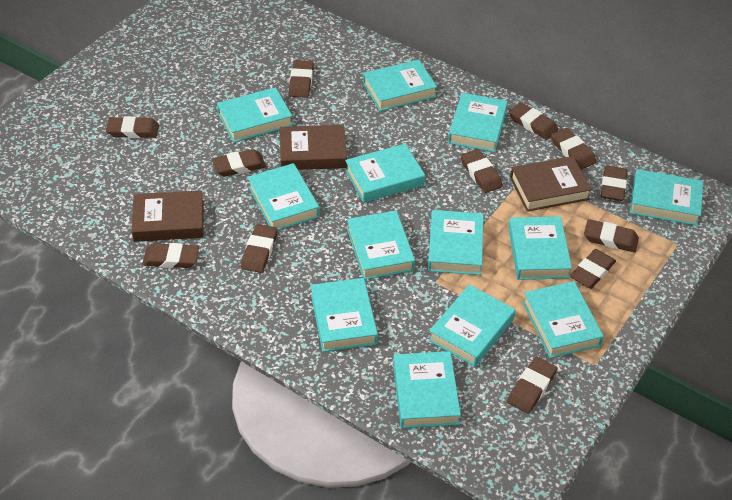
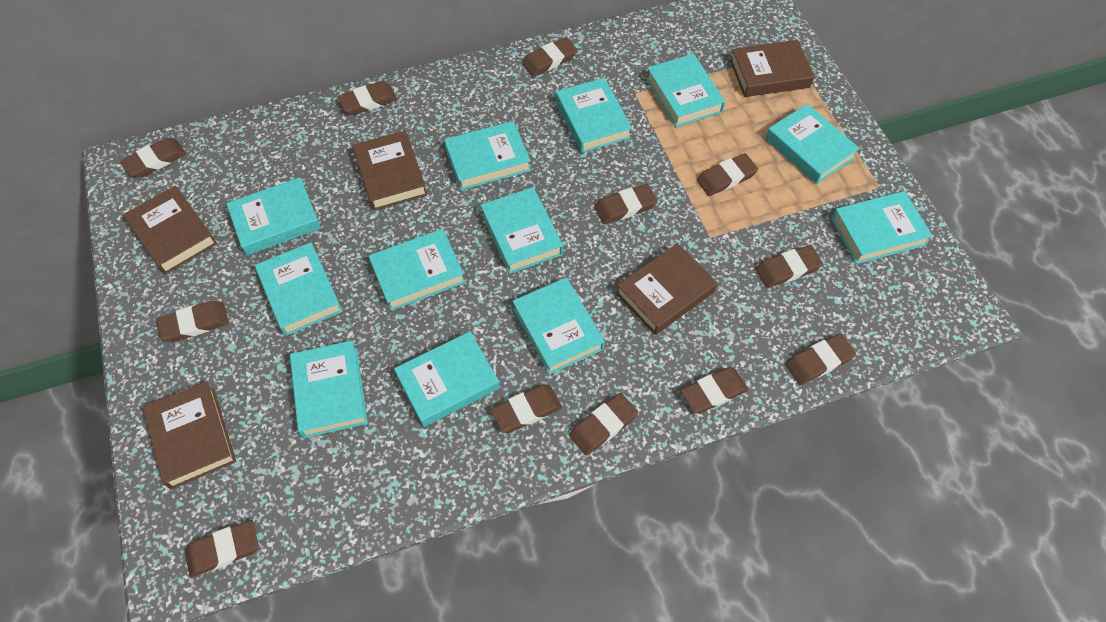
brown book: [132,191,203,242] [280,125,347,170] [510,156,592,212] = 3 -> [123,186,217,274] [143,381,236,489] [353,131,427,211] [616,243,718,335] [730,40,814,97] = 5
turquoise book: [217,87,293,143] [248,163,320,230] [311,278,378,352] [345,144,425,203] [347,211,415,280] [363,60,437,111] [393,351,461,428] [428,210,484,275] [428,284,516,367] [448,93,508,152] [508,216,572,280] [523,281,604,358] [630,169,703,226] = 13 -> [226,177,321,256] [255,242,343,336] [290,340,368,438] [369,229,465,311] [394,331,500,427] [444,121,531,190] [481,187,563,274] [513,277,605,375] [556,78,632,153] [646,54,725,127] [766,104,860,184] [831,191,933,264] = 12

